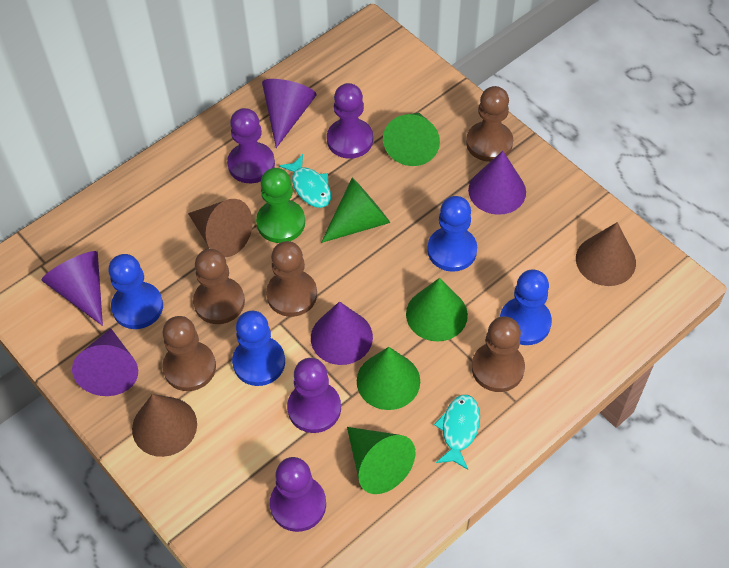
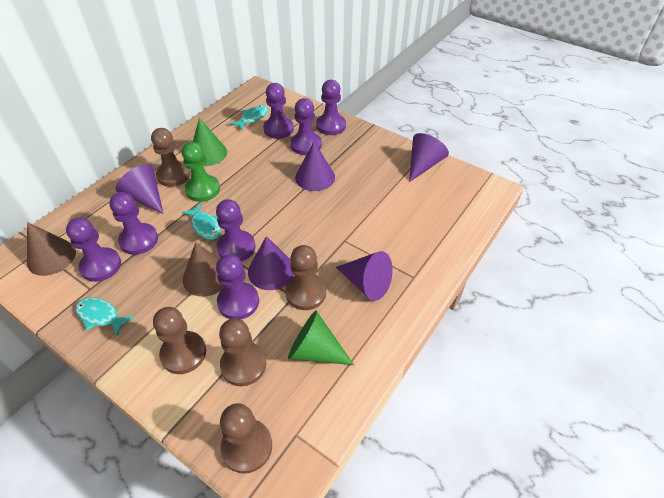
blue pawn: [108,254,163,329] [232,311,285,386] [427,196,477,272] [500,269,552,345] = 4 -> none = 0
brown cone: [132,394,197,457] [188,199,253,257] [576,222,636,286] = 3 -> [27,222,76,276] [183,242,224,297] = 2
green cone: [321,178,390,243] [347,427,415,494] [357,347,420,410] [383,113,440,166] [406,278,468,342] = 5 -> [193,118,227,166] [288,311,354,365] = 2
purple pawn: [227,108,275,183] [270,457,326,532] [287,358,341,433] [327,83,373,159] = 4 -> [66,218,121,282] [109,192,158,255] [216,199,256,261] [216,254,259,319] [263,83,294,139] [290,98,322,155] [316,80,346,135] = 7
turquoise fish: [279,154,331,208] [434,395,480,470] = 2 -> [75,297,134,336] [182,203,221,240] [230,105,268,131] = 3

